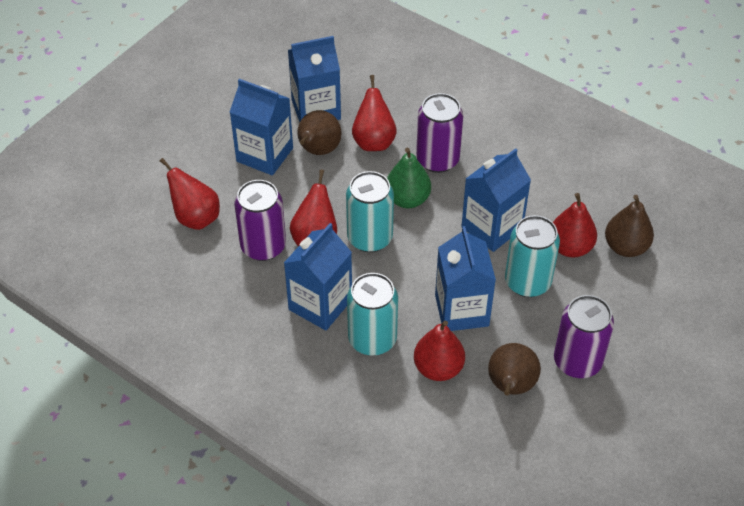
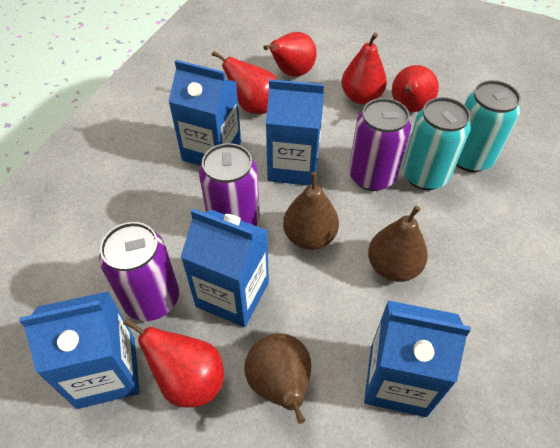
green pear: [387,148,431,208] = 1 -> none = 0
turquoise can: [346,171,394,252] [347,273,398,356] [505,215,560,297] = 3 -> [402,97,471,190] [456,80,521,172] = 2

